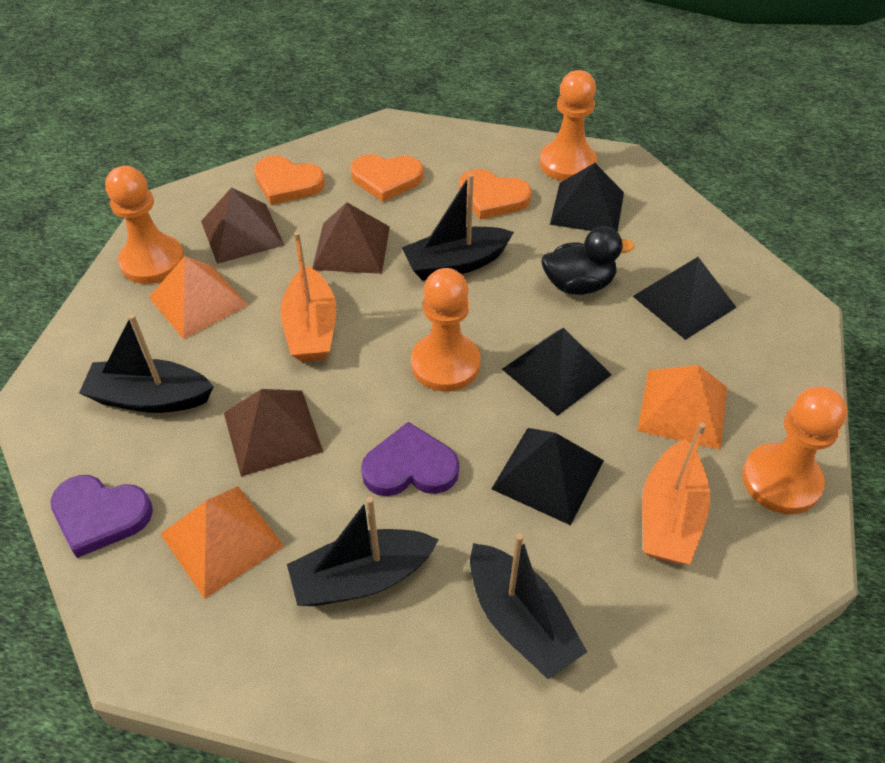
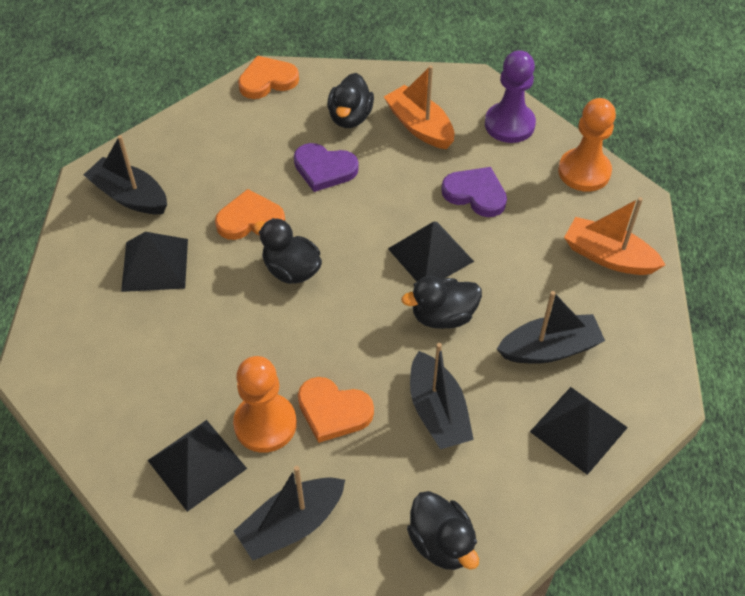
black duck: [542,226,635,295] = 1 -> [253,218,322,284] [327,73,374,128] [401,276,482,329] [407,491,479,570] = 4
brown pyramid: [201,187,284,264] [224,389,323,476] [312,202,390,274] = 3 -> none = 0
orange pawn: [105,166,184,284] [411,268,481,391] [540,70,597,181] [742,386,847,514] = 4 -> [233,356,297,453] [558,98,616,192] = 2
orange pyramid: [149,256,249,340] [161,486,284,599] [637,365,727,450] = 3 -> none = 0
purple pawn: none = 0 -> [485,50,536,143] = 1

